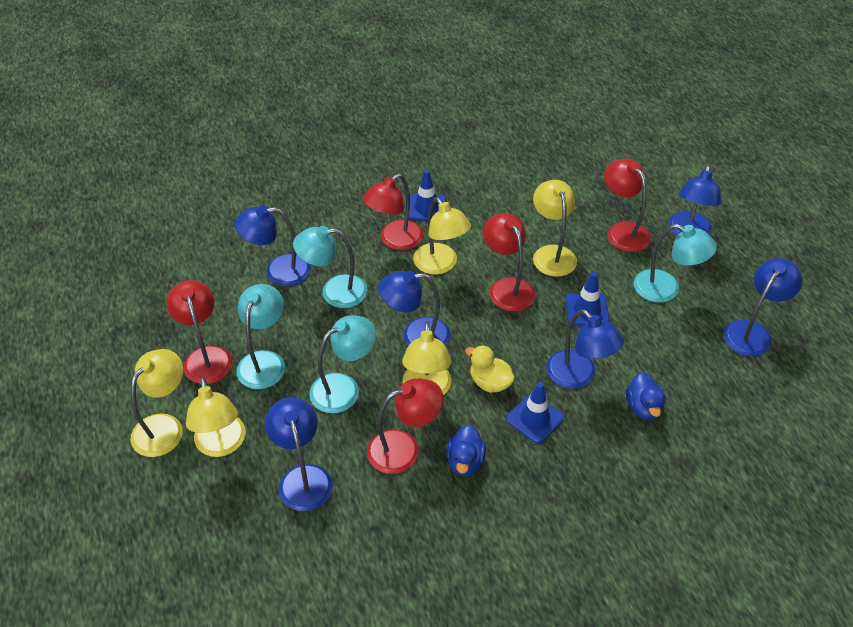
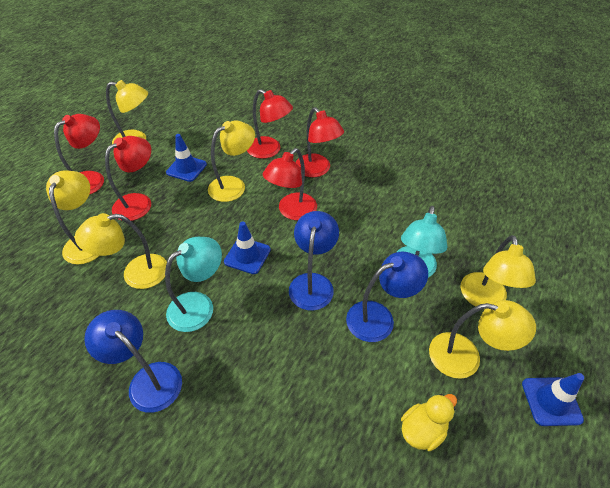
blue duck: [446,424,486,476] [626,372,666,421] = 2 -> none = 0
blue lamp: [234,205,311,286] [265,397,333,511] [378,270,451,346] [546,309,624,389] [669,164,722,236] [724,258,803,357] = 6 -> [84,310,182,413] [289,211,339,311] [346,252,428,342] = 3
turquoise lamp: [236,284,285,389] [293,226,368,308] [309,315,376,413] [634,224,717,303] = 4 -> [165,237,222,332] [397,206,447,278] = 2
yellow lamp: [130,349,183,457] [186,377,246,457] [402,321,452,396] [413,197,471,275] [533,180,577,277] = 5 -> [46,170,99,264] [75,213,167,289] [106,80,148,144] [208,120,255,202] [429,300,536,379] [461,235,536,307] = 6

